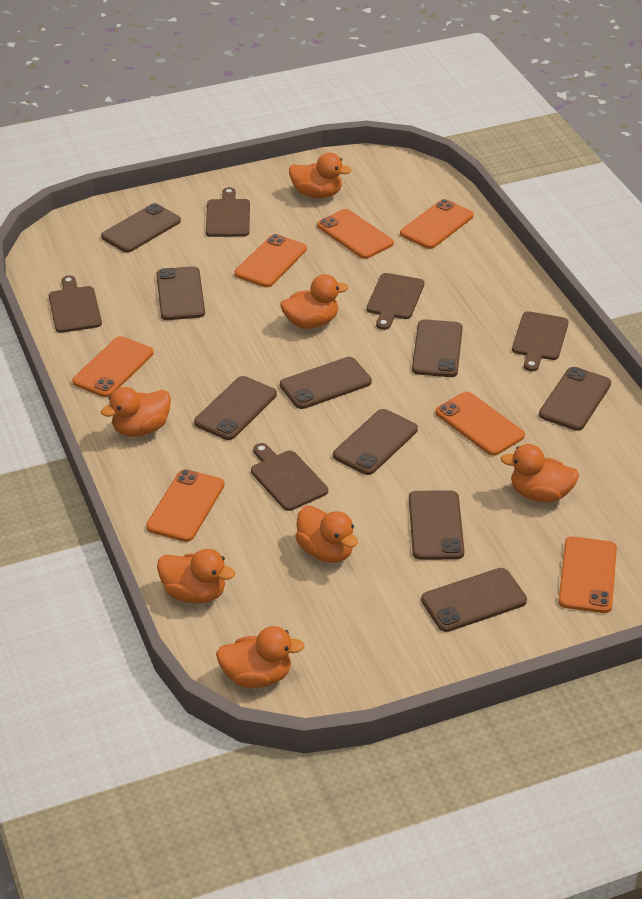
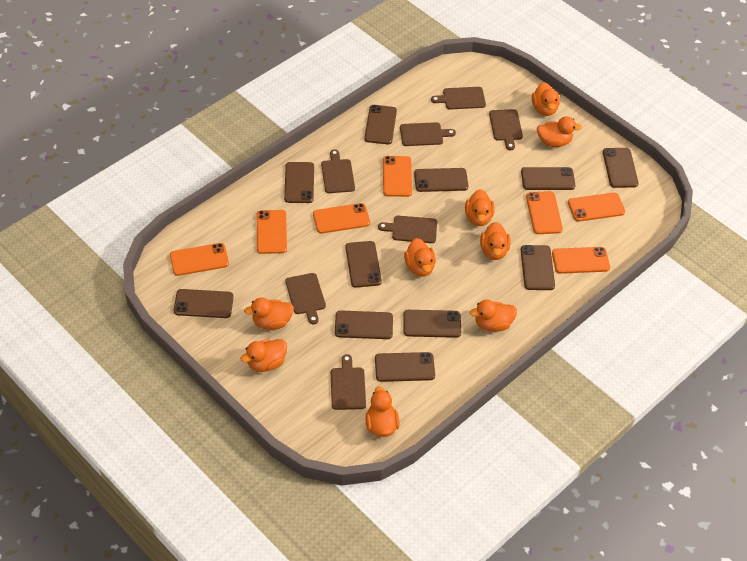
brown cutting board: [49,275,102,333] [206,187,250,237] [251,443,328,511] [367,273,424,330] [512,311,569,371] = 5 -> [285,273,326,324] [321,149,355,193] [331,354,366,410] [378,216,437,243] [400,122,456,146] [431,87,486,110] [489,109,523,150] = 7
brown phone: [101,203,181,253] [156,266,205,320] [194,376,277,440] [280,357,372,409] [333,409,418,475] [409,490,464,560] [412,319,463,377] [421,568,527,632] [539,367,611,431] = 9 -> [174,289,234,318] [284,162,314,203] [335,310,393,339] [345,241,382,288] [364,105,397,144] [375,352,435,382] [403,310,461,338] [414,168,468,192] [521,167,576,190] [521,245,555,290] [603,148,639,188] = 11
orange duck: [101,387,171,437] [157,549,235,604] [216,626,305,688] [280,274,348,329] [289,153,351,199] [295,505,358,563] [500,444,579,502] = 7 -> [240,339,287,372] [244,297,294,330] [365,386,400,437] [404,238,436,277] [465,189,495,226] [470,300,517,332] [480,222,511,260] [532,82,560,116] [537,116,582,147] = 9

